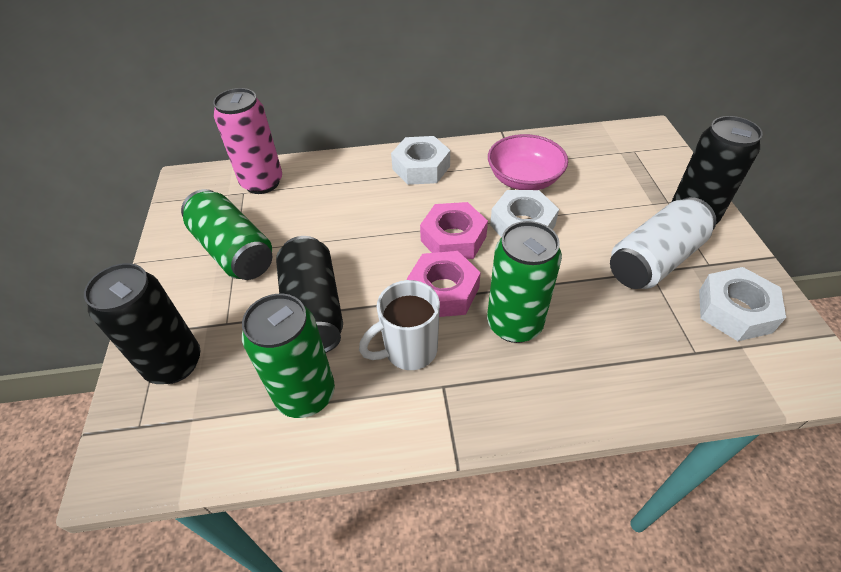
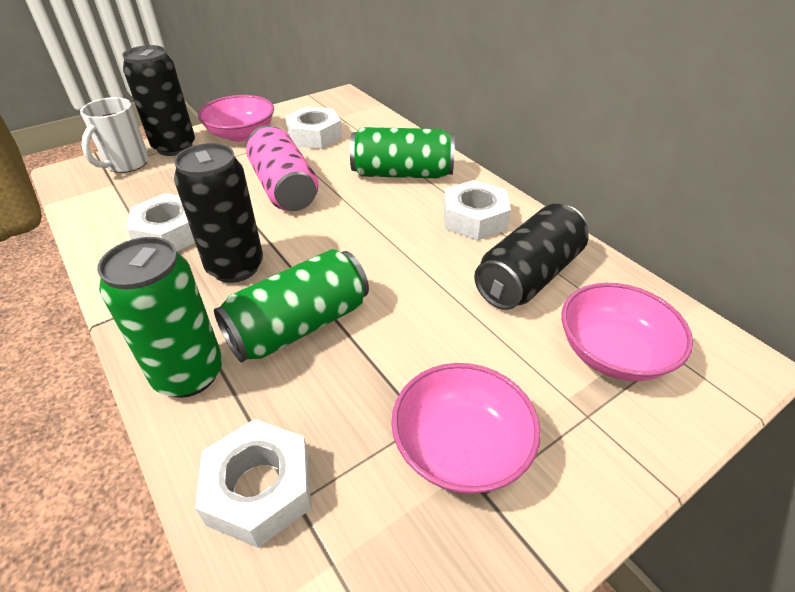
pink bowl: [488,134,568,190] = 1 -> [198,95,274,142] [391,363,541,494] [561,283,693,381] = 3
pink nut: [407,251,481,317] [420,202,488,259] = 2 -> none = 0
white can: [610,197,716,289] = 1 -> none = 0
white nut: [391,136,450,185] [490,190,559,238] [699,267,786,341] = 3 -> [127,193,195,252] [195,419,311,548] [285,106,342,149] [444,180,511,241] = 4

